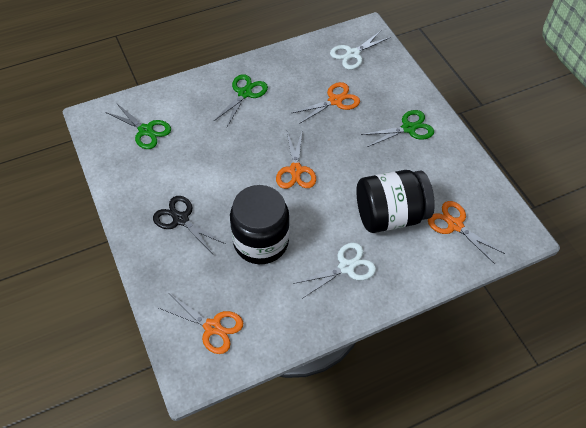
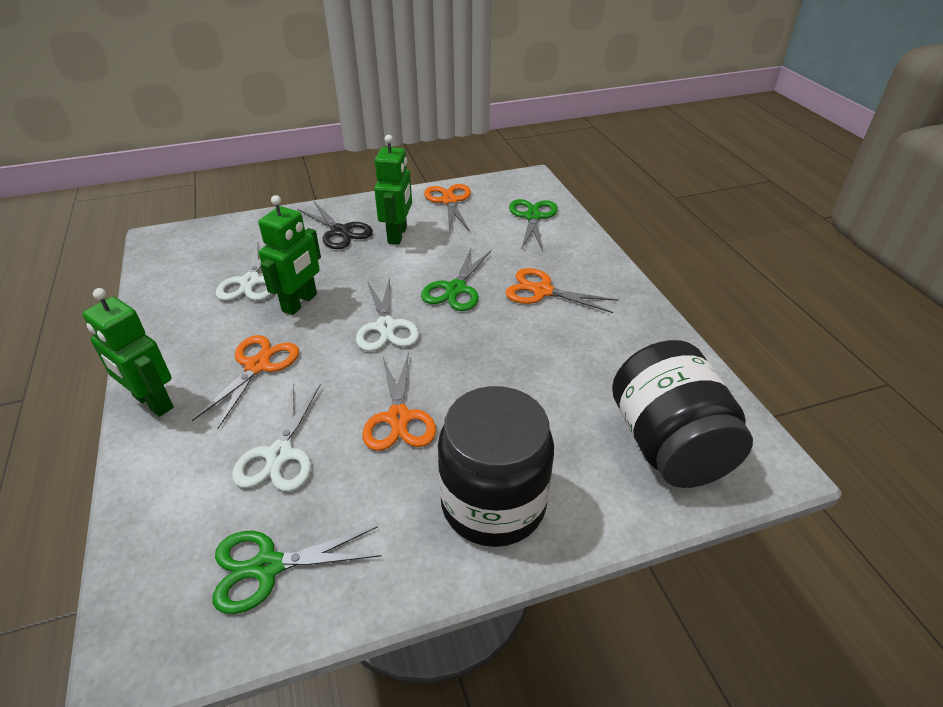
green robot: none = 0 -> [82,288,174,417] [258,195,321,315] [374,135,412,245] = 3
white scissors: [293,243,376,298] [330,31,391,70] = 2 -> [216,242,272,301] [232,384,320,492] [356,278,419,352] = 3

